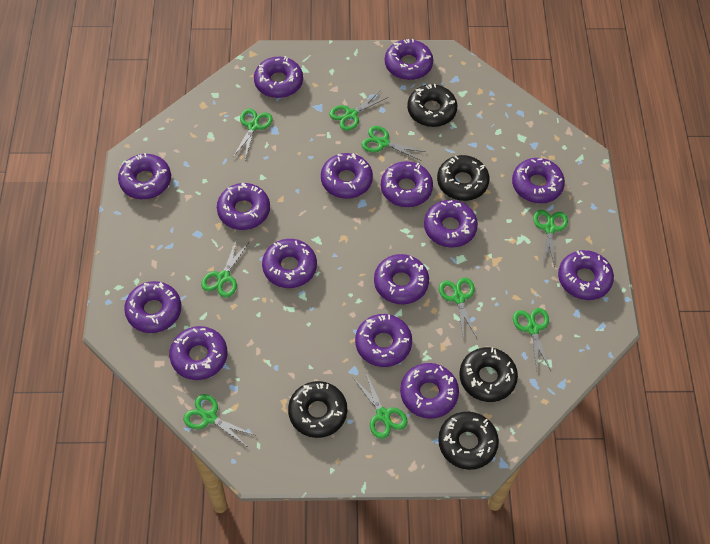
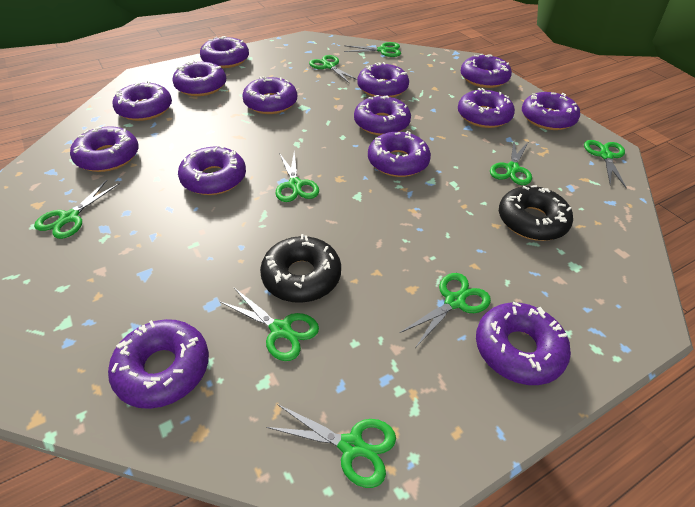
black donut: [288,381,347,438] [407,84,457,127] [437,155,489,201] [438,412,499,470] [459,347,518,402] = 5 -> [260,234,341,303] [499,185,573,241] = 2
purple donut: [118,153,171,199] [124,281,181,333] [169,326,227,380] [217,182,270,230] [254,56,303,98] [262,239,317,288] [321,153,373,199] [355,314,412,367] [374,254,429,304] [381,161,433,207] [385,39,433,80] [400,363,459,419] [424,200,478,248] [512,158,565,203] [558,250,614,300] = 15 -> [70,126,139,172] [108,319,209,409] [112,81,172,121] [172,60,226,96] [178,145,246,195] [200,36,249,68] [242,76,297,114] [354,95,411,135] [357,62,409,97] [368,131,431,177] [458,88,515,128] [461,54,512,88] [476,301,571,385] [522,92,580,130] = 14

